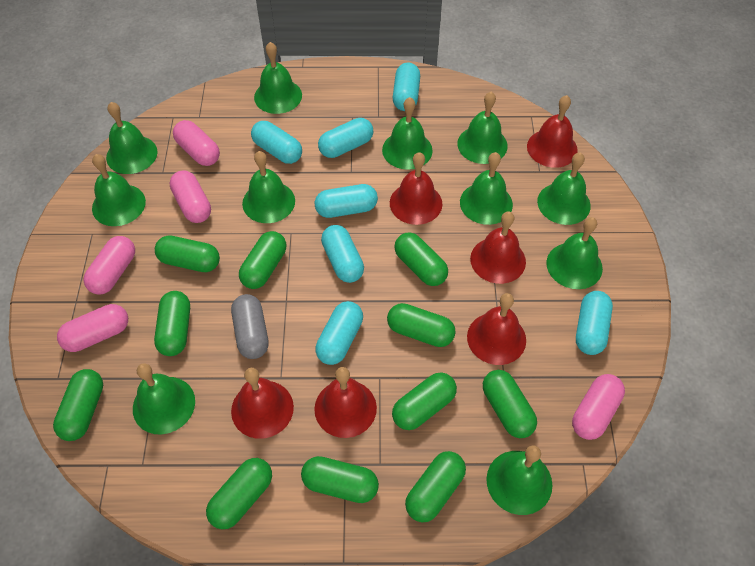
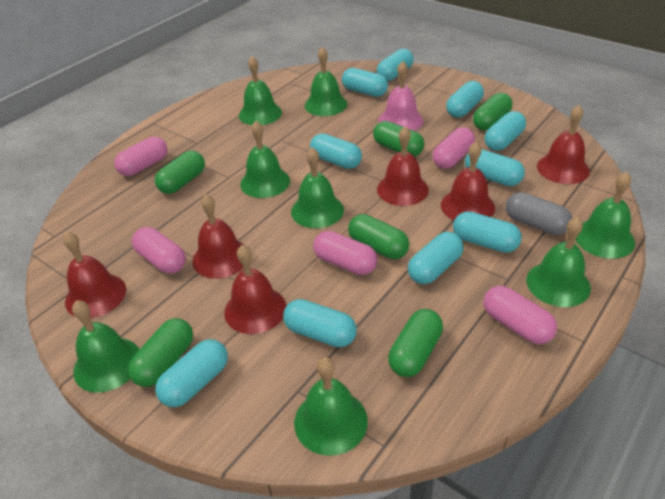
green bell: [92,154,146,226] [106,102,158,174] [133,363,195,434] [242,151,295,223] [254,42,302,114] [382,97,433,170] [457,92,508,164] [460,152,513,225] [486,445,552,515] [537,152,591,225] [546,217,603,289] = 11 -> [72,300,139,393] [239,56,282,125] [240,121,290,198] [291,147,344,228] [294,357,368,456] [305,47,347,116] [526,217,591,307] [575,172,635,259] = 8
green capsule: [53,369,103,441] [154,291,190,356] [155,235,220,272] [206,458,272,529] [239,231,286,289] [301,456,379,503] [387,303,456,347] [392,372,457,430] [394,232,448,286] [405,451,466,522] [483,370,537,438] = 11 -> [128,318,193,387] [155,151,205,194] [348,214,409,259] [373,121,424,156] [388,309,443,377] [473,93,512,130] = 6
pink bell: none = 0 -> [378,61,423,131] = 1
turquoise capsule: [251,121,302,164] [315,184,378,218] [315,301,363,365] [318,118,374,158] [321,225,364,283] [393,63,420,111] [576,291,613,355] = 7 -> [155,339,228,407] [283,299,357,347] [310,134,362,169] [342,68,388,97] [377,49,414,81] [408,232,464,284] [446,81,484,118] [453,211,522,253] [465,149,525,186] [485,111,526,151] = 10

